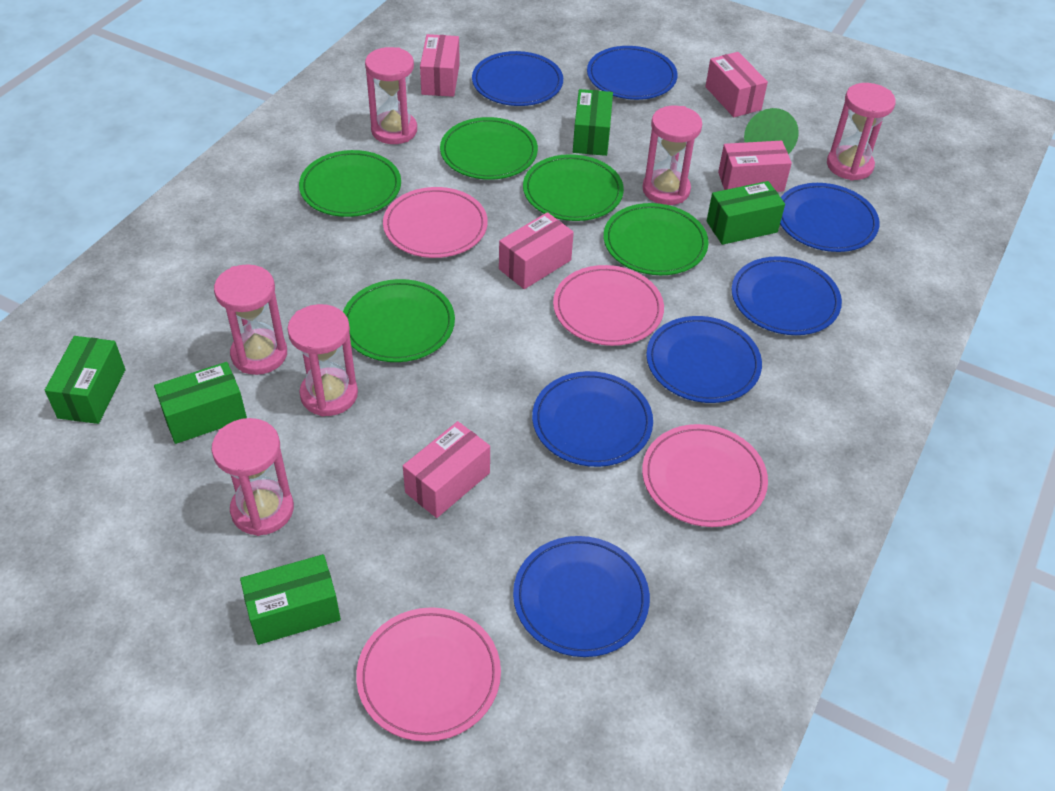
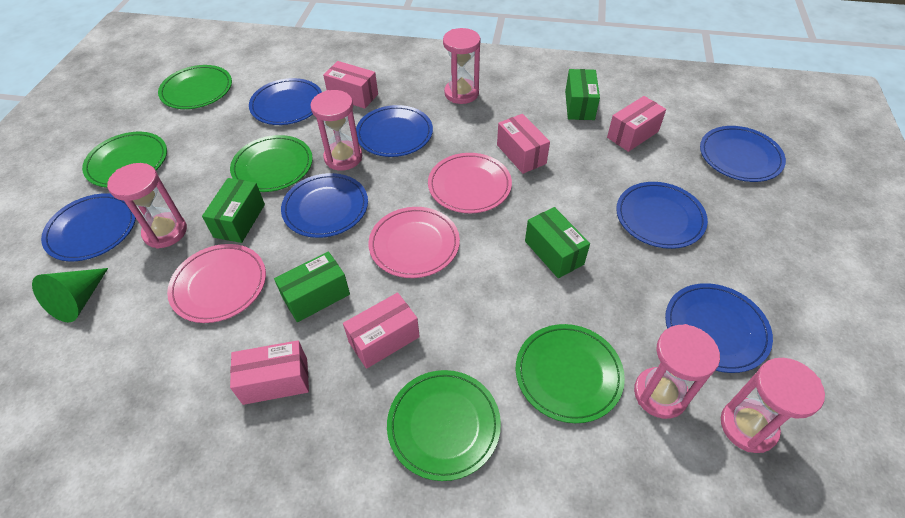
green box: [45,336,125,424] [154,362,247,444] [240,554,341,645] [573,89,613,156] [707,181,785,245] = 5 -> [202,178,265,243] [274,251,350,322] [525,207,590,278] [565,69,600,120] = 4
pink hourglass: [211,418,294,536] [214,264,287,375] [287,304,358,416] [365,47,417,144] [642,106,702,205] [827,83,896,181] = 6 -> [107,163,187,249] [311,90,362,171] [443,28,481,104] [634,324,720,419] [721,358,825,453] = 5
pink plate: [356,607,501,742] [383,187,488,258] [553,265,664,346] [642,424,768,527] = 4 -> [167,244,266,323] [368,207,460,278] [428,153,512,213] = 3

